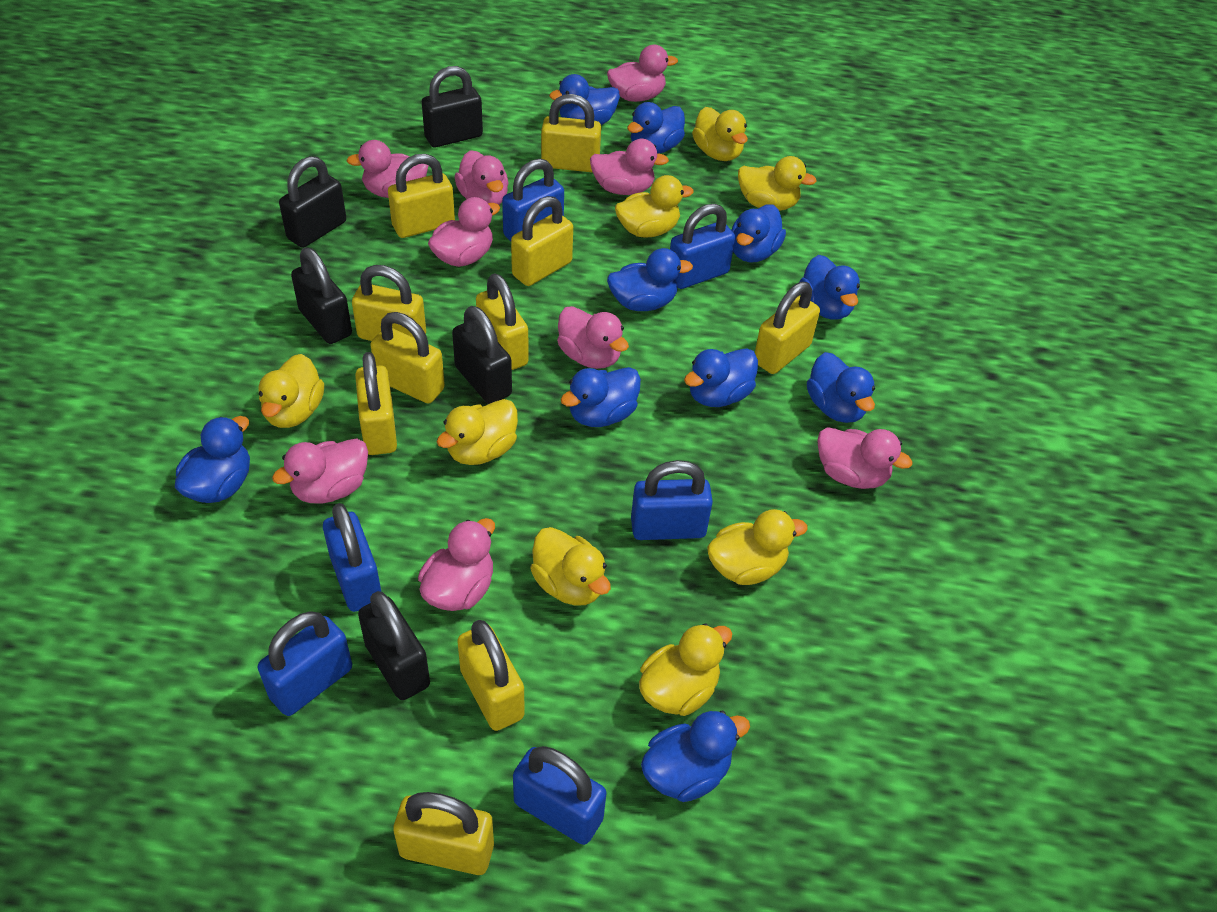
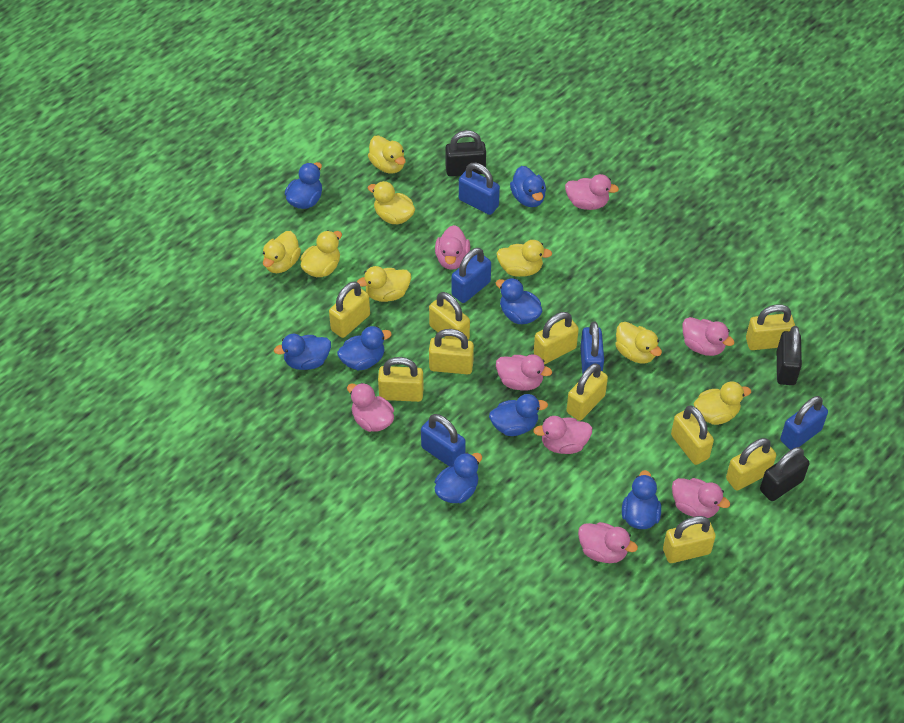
black padlock: [279,156,346,248] [291,247,352,344] [358,591,430,700] [422,66,483,147] [452,306,512,404] = 5 -> [445,130,486,176] [760,447,809,501] [777,326,802,385] = 3
blue duck: [175,416,250,503] [549,74,620,125] [561,367,641,427] [607,248,693,311] [627,102,685,154] [641,711,750,802] [684,348,758,407] [731,204,786,262] [799,255,860,320] [807,352,875,423] = 10 -> [274,334,331,370] [285,162,322,209] [337,326,392,370] [434,453,482,504] [489,394,548,436] [496,278,542,324] [510,166,546,207] [622,470,661,529] = 8
blue padlock: [258,611,352,716] [323,503,381,612] [502,159,564,241] [513,746,606,845] [631,460,713,540] [670,204,735,289] = 6 -> [421,414,466,467] [452,248,491,303] [459,163,500,215] [580,321,604,375] [780,396,828,450] = 5
pink duck: [272,438,368,503] [346,140,429,198] [418,518,495,611] [428,197,500,267] [455,150,509,205] [557,306,629,369] [590,139,669,195] [607,45,678,102] [817,427,912,489] = 9 -> [347,383,394,432] [435,225,470,270] [496,354,552,390] [533,416,592,454] [565,174,619,210] [578,522,638,563] [672,478,730,518] [682,317,735,356] = 8

